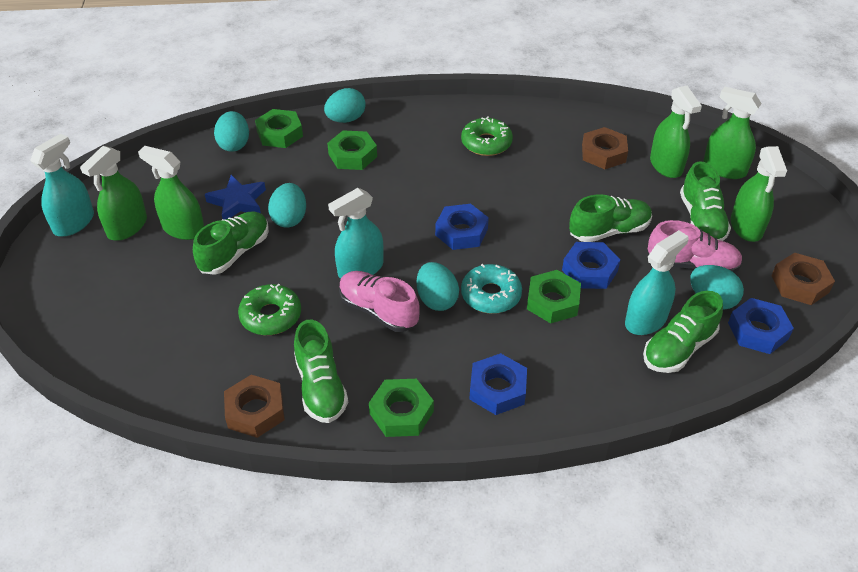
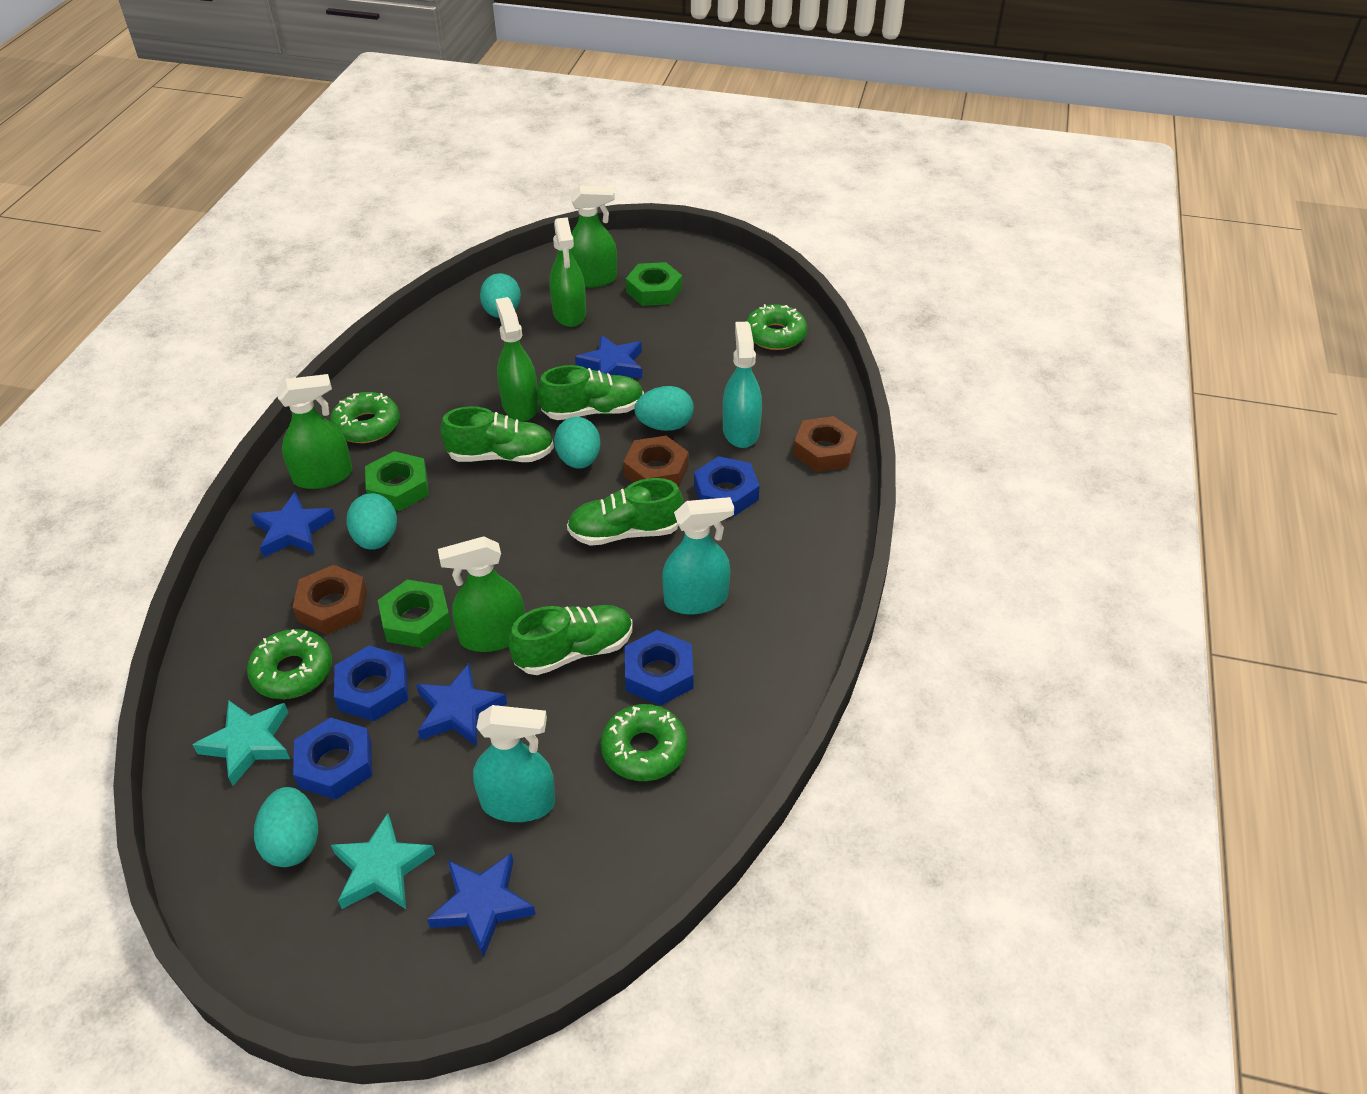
blue star: [205,175,266,219] = 1 -> [251,492,335,558] [416,664,507,746] [427,853,536,957] [575,335,642,378] = 4
green donut: [238,284,301,335] [461,116,513,156] = 2 -> [247,629,332,699] [330,392,399,443] [601,704,687,781] [746,304,807,350] = 4
green nut: [255,109,303,148] [327,130,377,170] [369,379,434,437] [527,270,581,323] = 4 -> [365,451,429,511] [378,579,452,648] [626,262,682,306] = 3
green shoe: [193,211,269,275] [294,320,348,423] [569,194,652,242] [643,291,723,373] [680,161,731,241] = 5 -> [440,406,554,462] [508,605,633,675] [538,365,644,420] [567,478,683,546] = 4
pink shoe: [339,271,420,332] [648,220,743,273] = 2 -> none = 0
turquoise donut: [461,264,522,314] = 1 -> none = 0
turquoise star: none = 0 -> [193,700,290,786] [331,813,435,909] = 2

